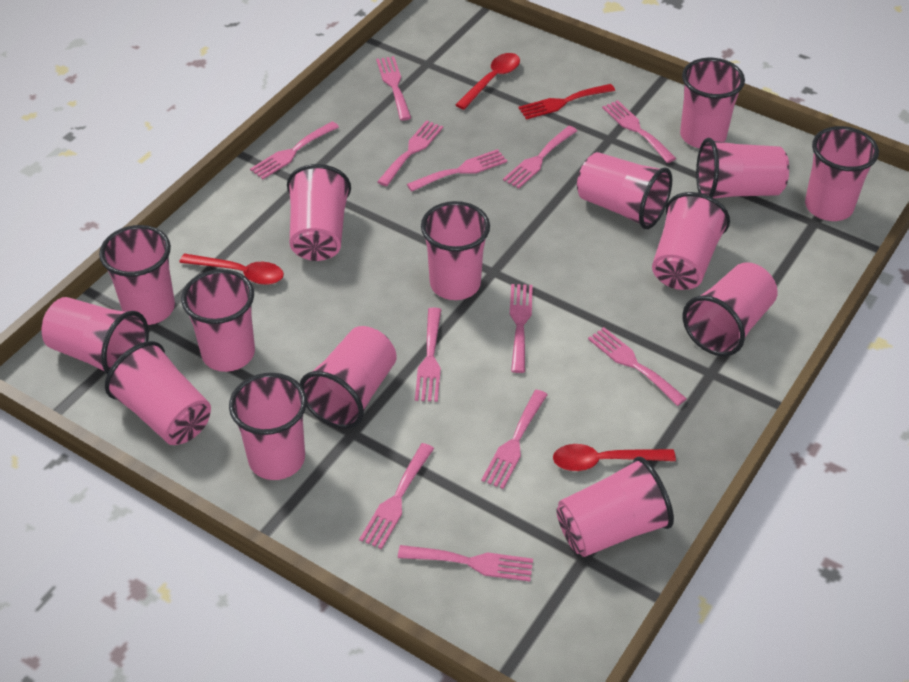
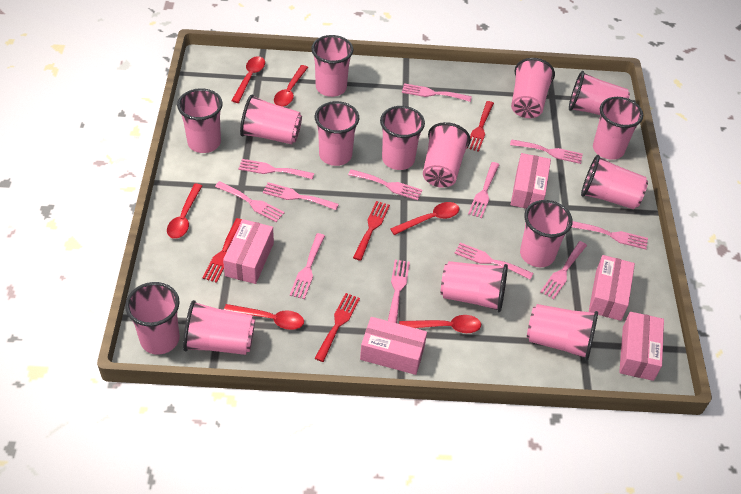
pink box: none = 0 -> [223,219,274,284] [360,317,427,375] [511,153,551,209] [589,255,635,321] [619,312,664,381] = 5
red fork: [518,84,615,120] = 1 -> [203,218,242,283] [315,293,360,362] [353,201,390,261] [467,101,494,152] = 4
red spoon: [179,254,284,285] [455,53,520,110] [553,444,676,471] = 3 -> [167,184,202,239] [224,304,304,330] [231,56,265,103] [274,65,308,107] [390,202,459,235] [399,315,481,333] = 6

